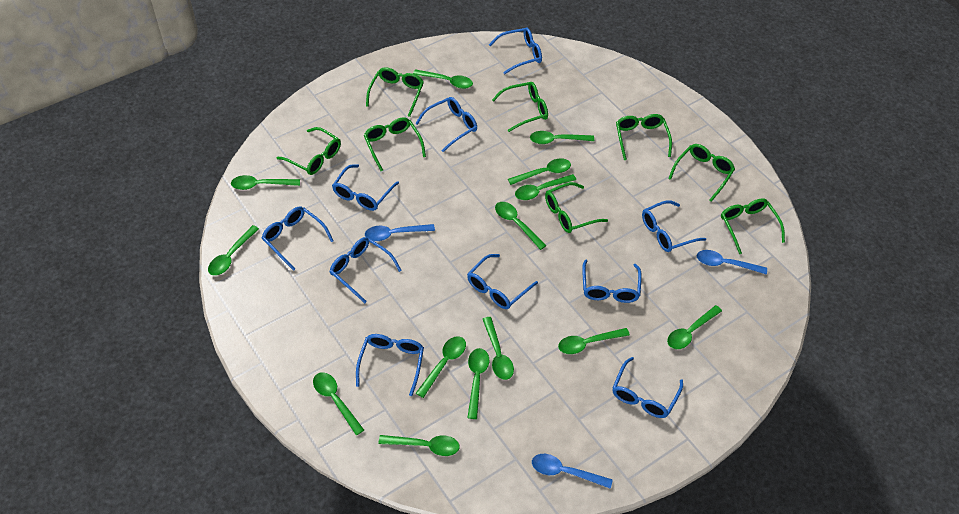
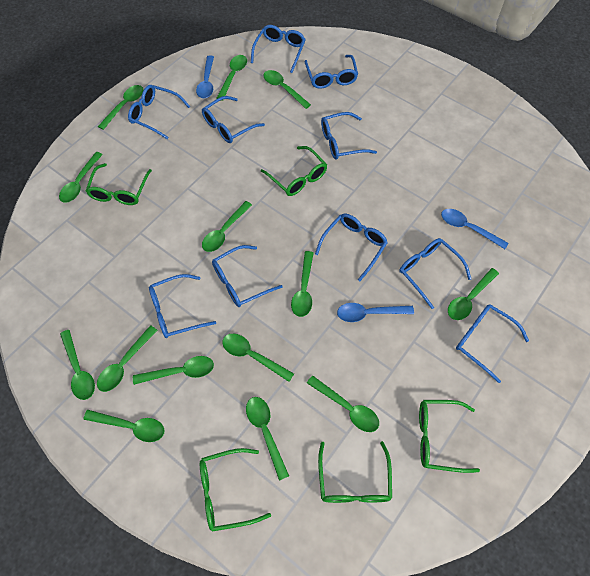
green glasses: [277,127,341,175] [364,118,426,171] [366,67,424,117] [492,82,548,132] [545,182,608,233] [616,114,672,160] [668,144,735,202] [721,198,785,254] = 8 -> [86,163,152,205] [200,448,271,531] [261,146,327,196] [318,441,392,503] [419,400,480,473] = 5

